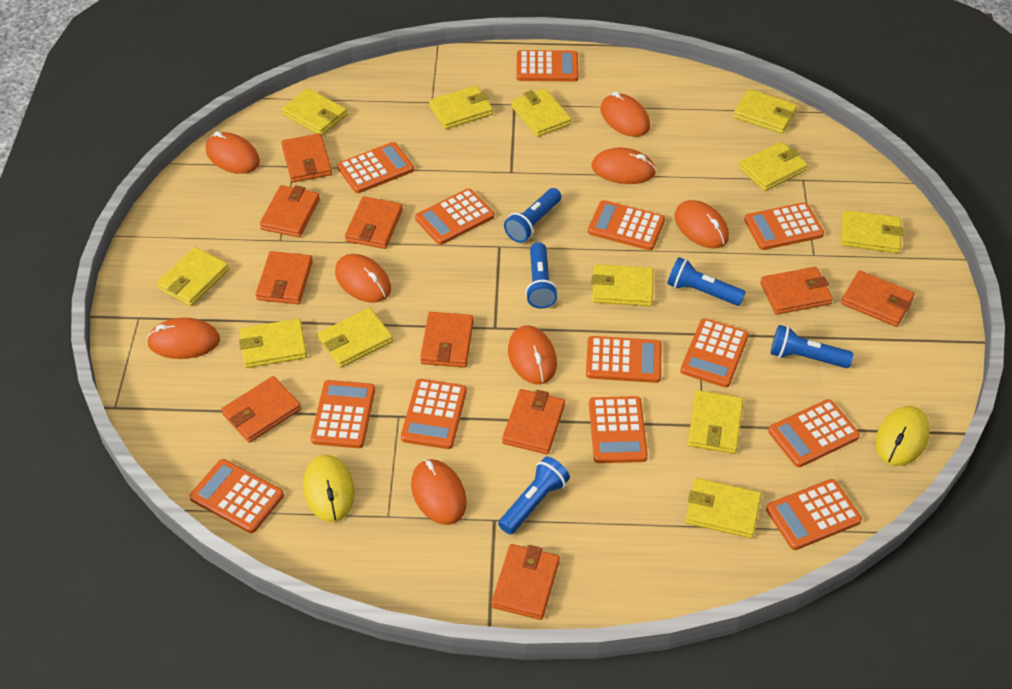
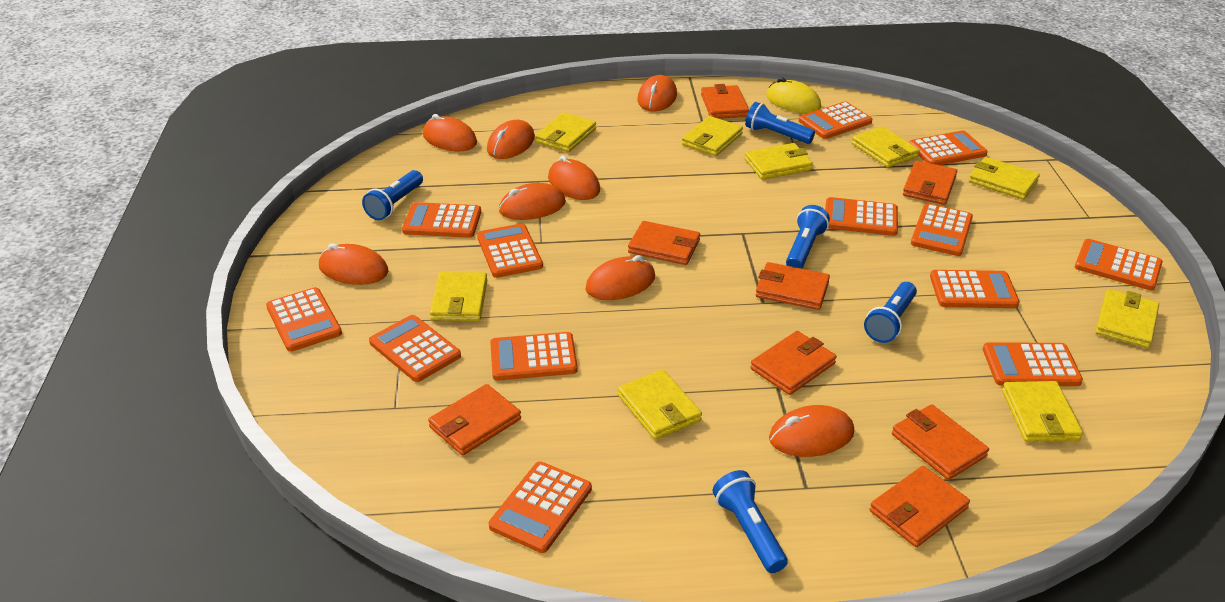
orange wallet: [221,376,301,443] [256,251,313,304] [260,185,320,237] [281,133,332,182] [345,196,403,249] [420,312,474,368] [492,544,560,620] [502,389,565,454] [760,267,833,315] [841,270,915,327] = 10 -> [428,384,521,456] [628,221,700,265] [701,84,749,119] [750,331,837,395] [756,262,830,310] [870,466,970,547] [892,404,989,480] [903,161,957,205] = 8
yellow mouse: [303,455,355,522] [875,406,930,466] = 2 -> [766,77,821,113] = 1
yellow wallet: [157,247,229,306] [239,318,307,368] [281,88,347,135] [317,308,393,368] [429,86,493,129] [511,88,571,137] [592,264,654,306] [686,478,761,538] [688,390,743,454] [733,89,797,134] [739,142,808,191] [841,210,904,253] = 12 -> [430,272,487,321] [535,112,596,152] [618,369,702,440] [682,116,743,156] [745,143,813,180] [852,126,920,168] [969,157,1040,200] [1002,381,1083,442] [1096,289,1159,348] = 9

